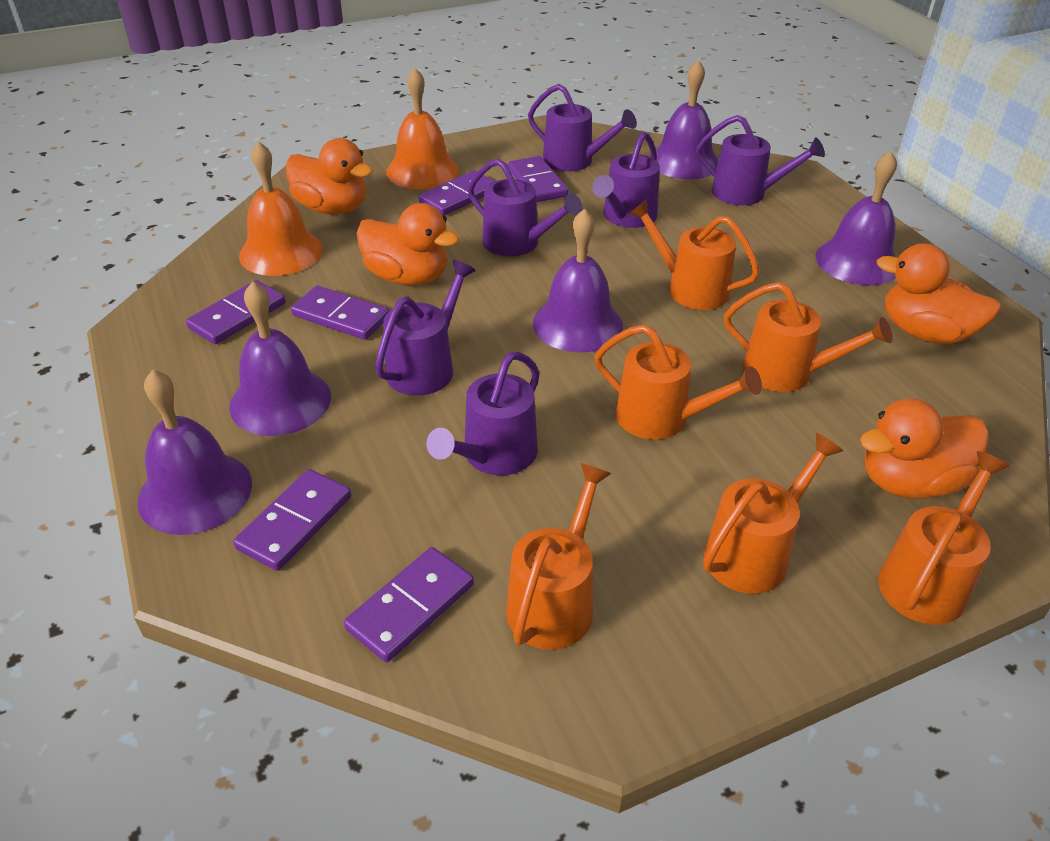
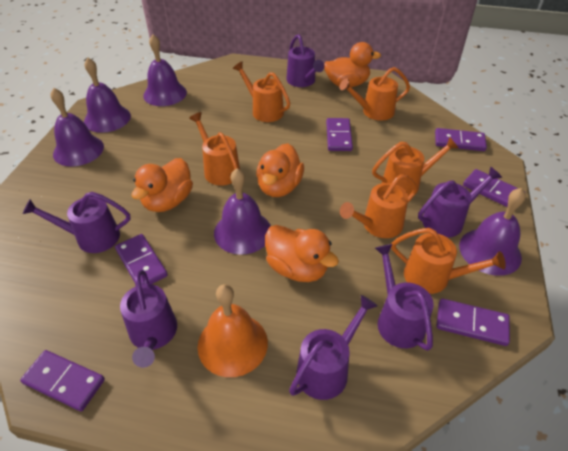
orange bell: [239,141,323,276] [386,68,459,189] = 2 -> [198,284,268,377] = 1

